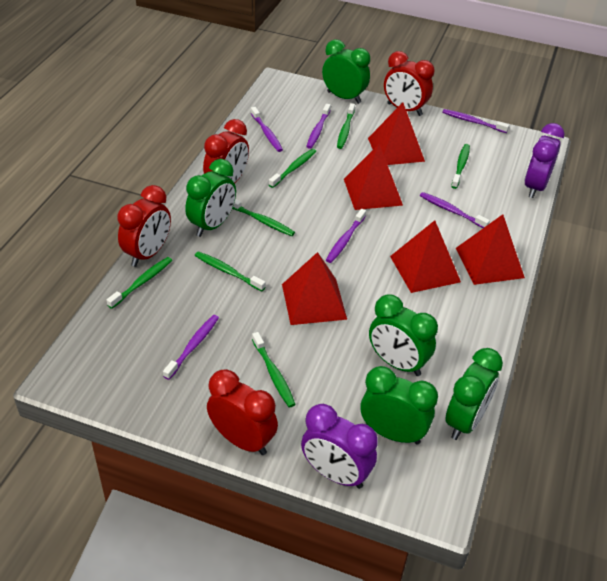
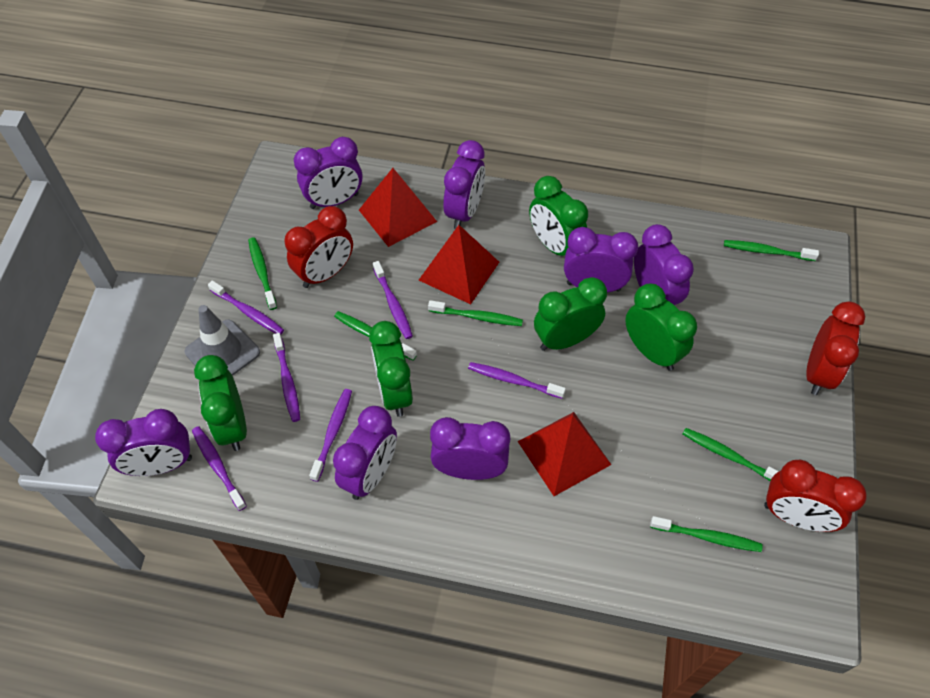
green toothbrush: [107,257,172,309] [195,251,265,291] [232,199,295,236] [252,332,296,407] [269,149,316,188] [337,103,355,149] [451,144,470,189] = 7 -> [248,237,277,310] [334,311,417,361] [428,300,523,326] [650,516,763,552] [683,428,779,481] [724,240,819,261] = 6
grey traffic cone: none = 0 -> [185,305,260,376] = 1
purple clock: [301,404,378,489] [524,123,564,198] = 2 -> [95,409,192,476] [294,137,362,209] [333,406,397,500] [430,417,510,480] [443,140,485,229] [564,227,638,292] [634,224,694,305] = 7
red clock: [117,185,171,267] [203,119,249,183] [207,369,278,455] [384,51,434,116] = 4 -> [284,206,353,288] [764,460,867,532] [806,301,865,395] = 3
red pyramid: [282,252,347,325] [344,144,403,210] [368,102,425,165] [390,220,461,293] [456,214,525,285] = 5 -> [359,168,437,247] [419,225,499,304] [517,412,611,496] = 3

